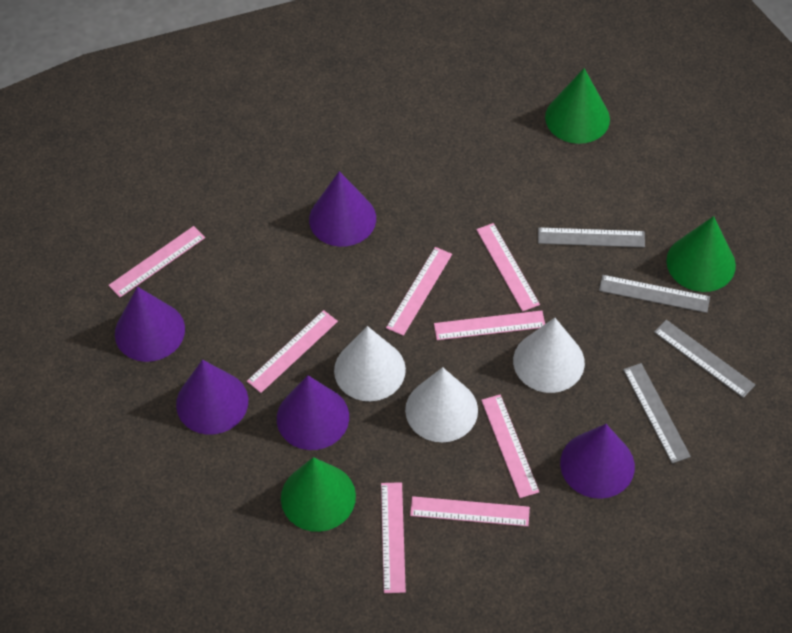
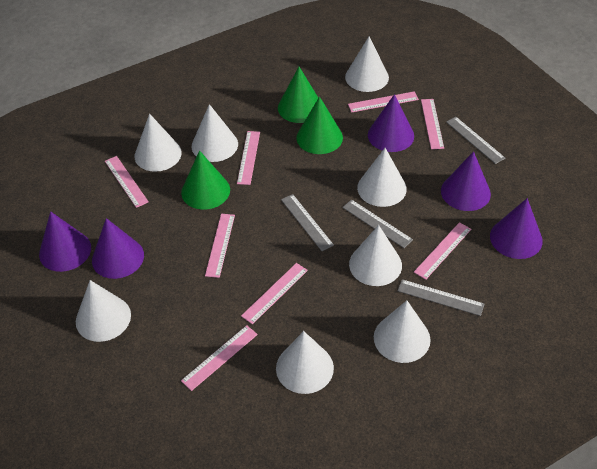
white cone: [334,326,406,401] [405,367,478,442] [513,318,585,393] = 3 -> [76,280,131,342] [135,114,182,172] [192,104,238,162] [276,331,334,394] [345,36,389,92] [349,225,402,286] [357,148,407,207] [374,300,431,363] = 8

